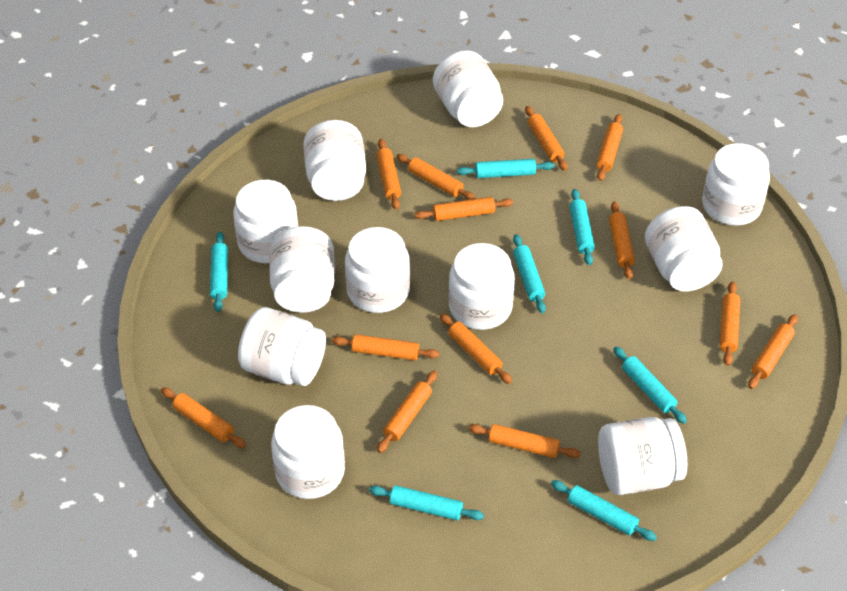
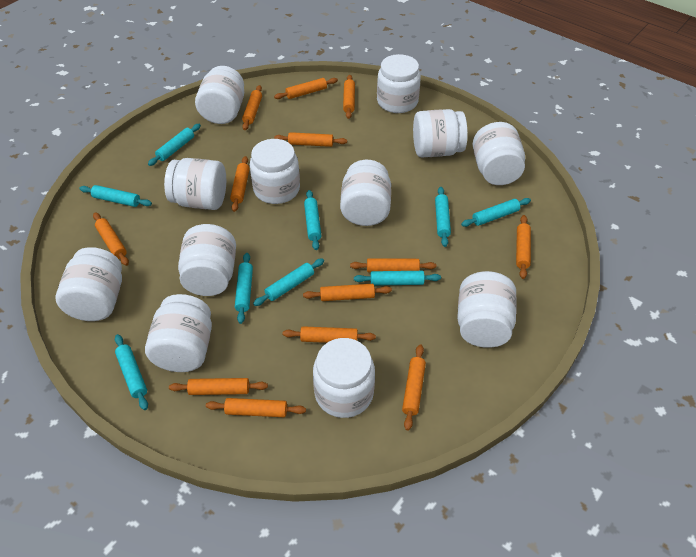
turquoise rolling pin: [210,232,228,312] [369,485,484,520] [457,159,554,178] [513,234,546,313] [551,480,657,541] [570,189,595,265] [613,346,687,424] = 7 -> [79,185,152,207] [115,334,148,410] [148,124,201,166] [235,253,253,324] [253,258,324,306] [304,190,322,250] [354,271,441,286] [435,187,451,247] [461,198,531,227] = 9
white jar: [233,180,298,263] [238,307,326,386] [269,226,335,313] [271,405,345,499] [303,120,366,201] [345,227,410,313] [433,50,503,127] [449,243,515,330] [598,417,687,495] [645,206,723,291] [702,143,770,225] = 11 -> [55,247,122,321] [145,294,212,372] [164,158,226,210] [178,224,236,296] [195,66,244,124] [250,139,300,204] [313,338,375,418] [340,160,391,226] [377,54,421,113] [413,109,468,158] [457,271,517,348] [473,122,525,185] = 12

